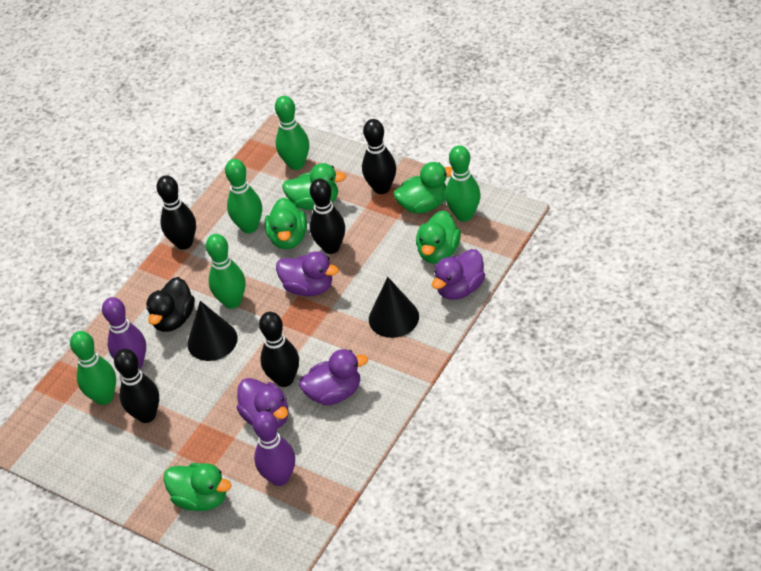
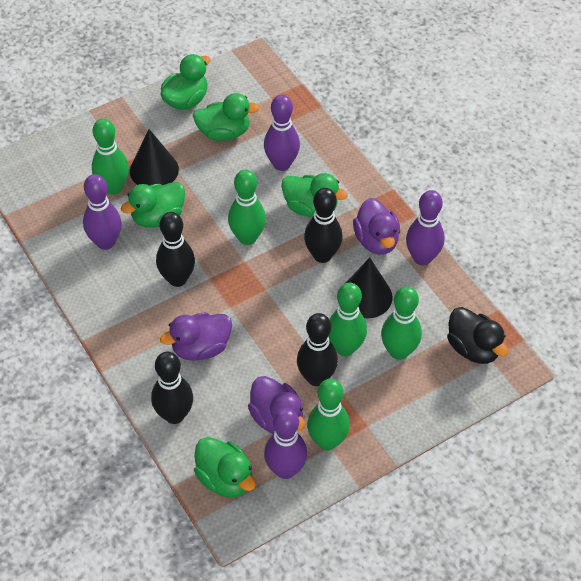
black bowling pin: [114,349,159,423] [157,175,196,250] [259,312,299,387] [310,179,345,254] [362,119,396,194] = 5 -> [151,352,193,424] [156,212,195,287] [297,313,338,386] [304,188,343,263] = 4
purple bowling pin: [102,297,146,369] [253,411,295,486] = 2 -> [83,174,122,250] [264,95,300,171] [264,408,307,479] [406,190,445,265] = 4
purple duck: [236,378,289,429] [276,251,339,296] [299,349,368,405] [432,249,485,300] = 4 -> [160,312,232,361] [248,376,305,434] [353,198,400,255] = 3

